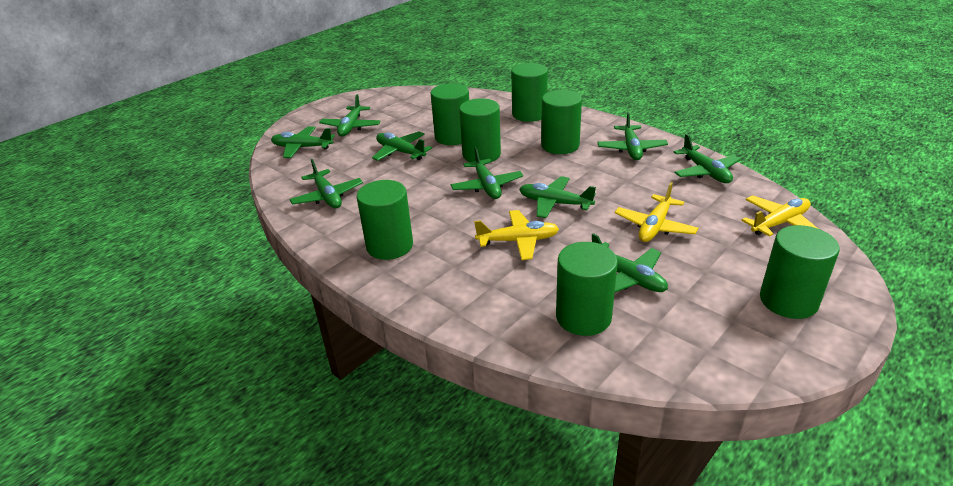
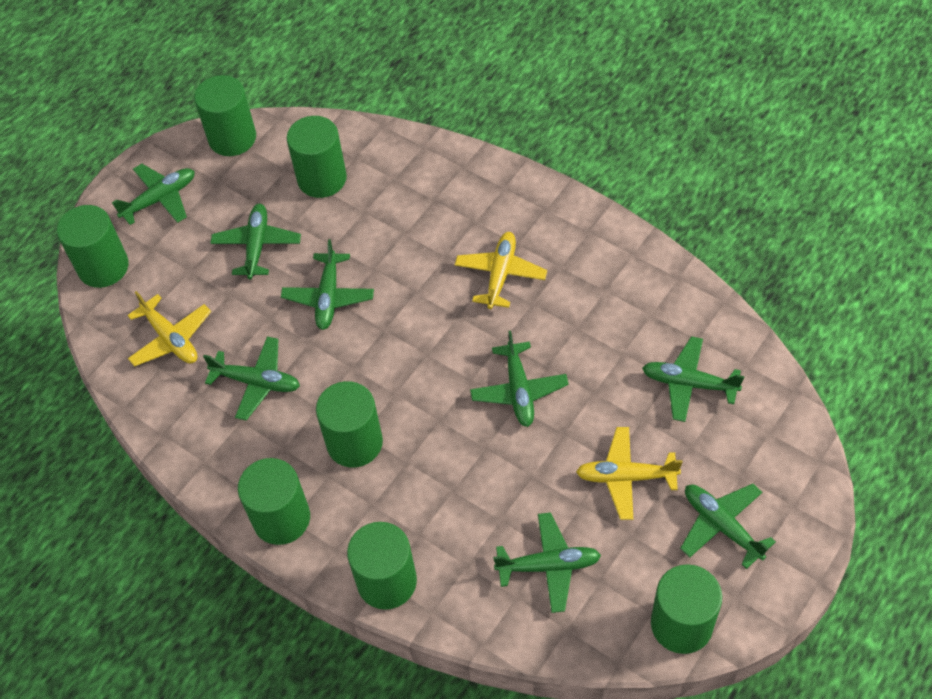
green plane: [271,126,335,158] [289,159,363,208] [319,94,380,137] [372,131,432,161] [450,147,523,199] [519,176,596,218] [592,233,668,292] [597,112,668,160] [674,134,741,183] = 9 -> [112,164,195,225] [203,336,300,421] [211,204,301,279] [281,239,374,330] [470,330,569,427] [493,512,601,613] [642,336,745,422] [680,484,776,569] = 8

